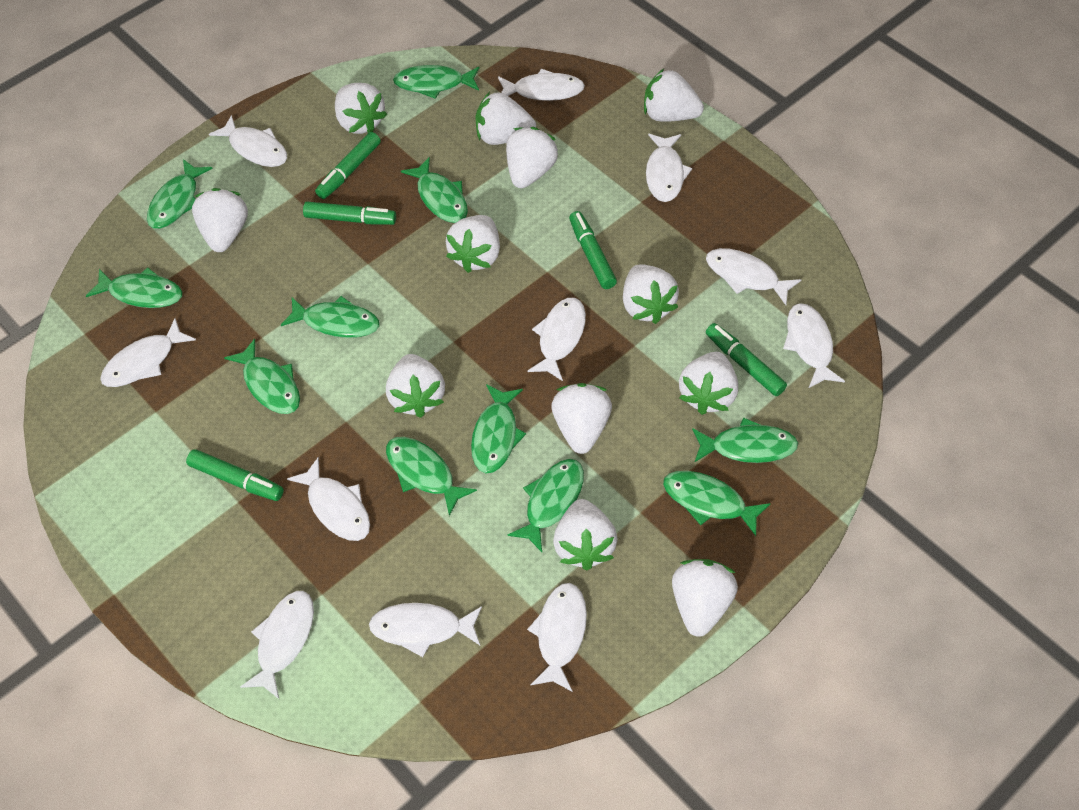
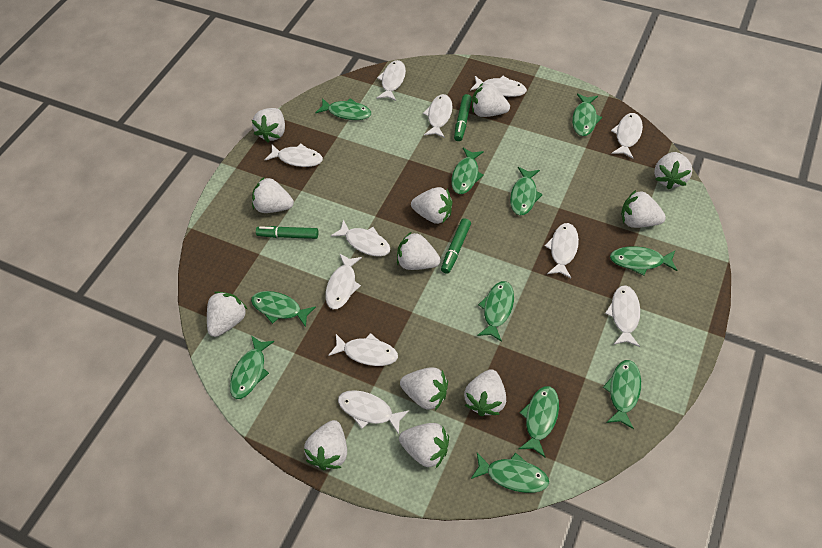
green marker: [186,449,284,501] [303,202,396,225] [315,132,381,199] [569,211,617,289] [706,323,787,396] = 5 -> [256,226,319,239] [441,218,471,274] [454,94,472,141] = 3

